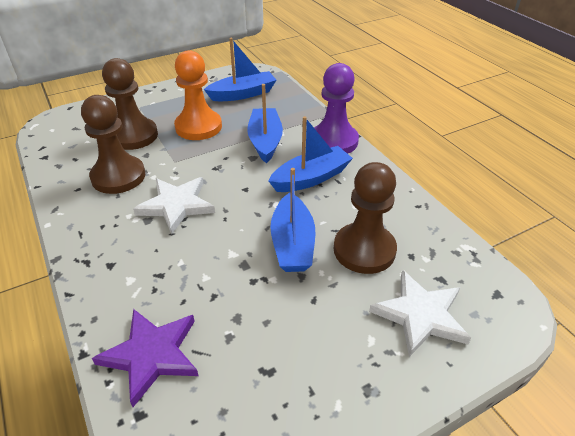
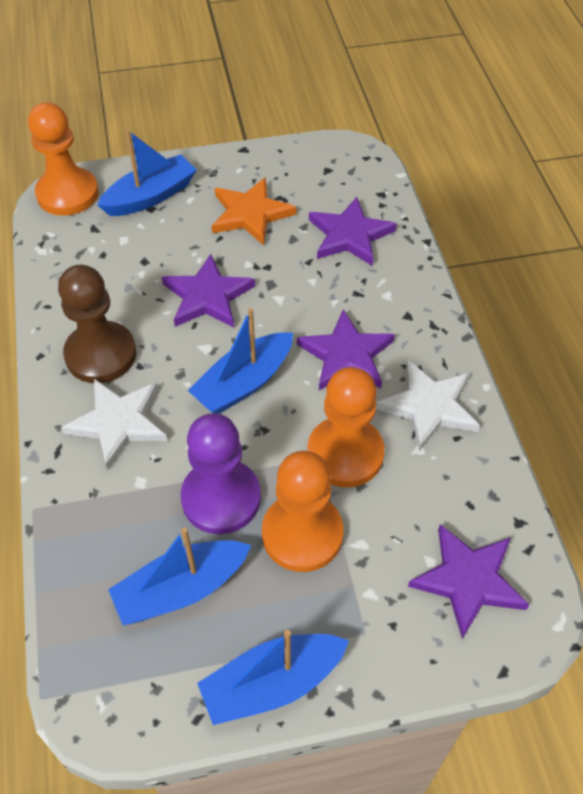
brown pawn: [81,95,145,194] [102,58,158,150] [334,162,397,274] = 3 -> [58,265,136,383] = 1
orange pawn: [174,50,222,140] = 1 -> [28,102,99,216] [262,451,343,572] [307,367,385,487] = 3
orange star: none = 0 -> [212,177,296,245] = 1
purple star: [92,309,199,407] = 1 -> [162,254,255,328] [297,309,395,390] [309,197,397,266] [408,524,529,639] = 4

